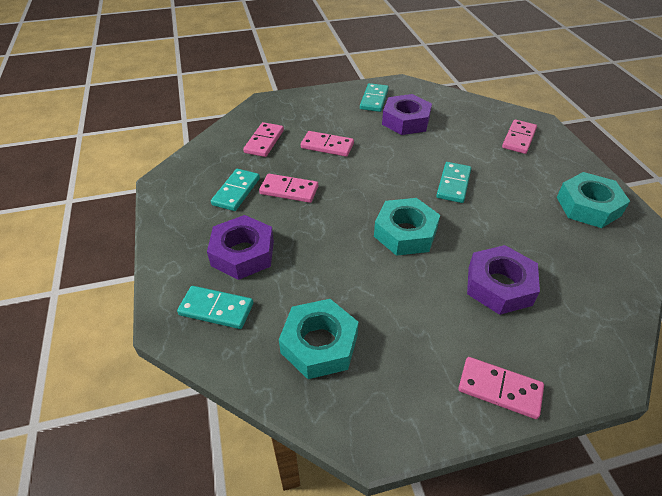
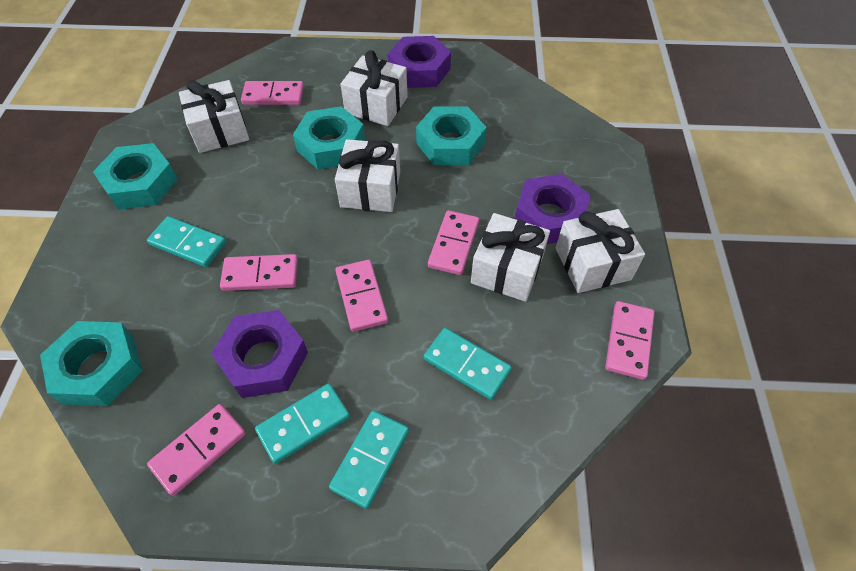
pink domino: [243,122,284,157] [259,174,318,203] [301,131,354,157] [458,357,544,419] [502,119,537,154] = 5 -> [147,404,246,496] [220,254,298,291] [241,81,304,105] [335,260,388,332] [428,210,479,275] [605,301,654,380] = 6
turquoise nut: [279,299,359,379] [374,198,440,256] [557,172,630,228] = 3 -> [40,321,143,406] [93,143,178,210] [293,106,365,170] [416,106,487,165] = 4
white gift: none = 0 -> [179,80,249,153] [335,139,400,212] [341,50,408,126] [471,213,550,302] [556,209,645,293] = 5

